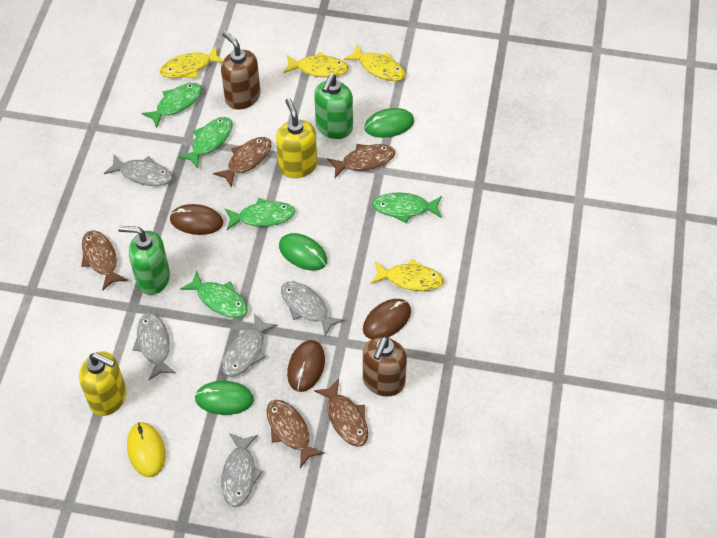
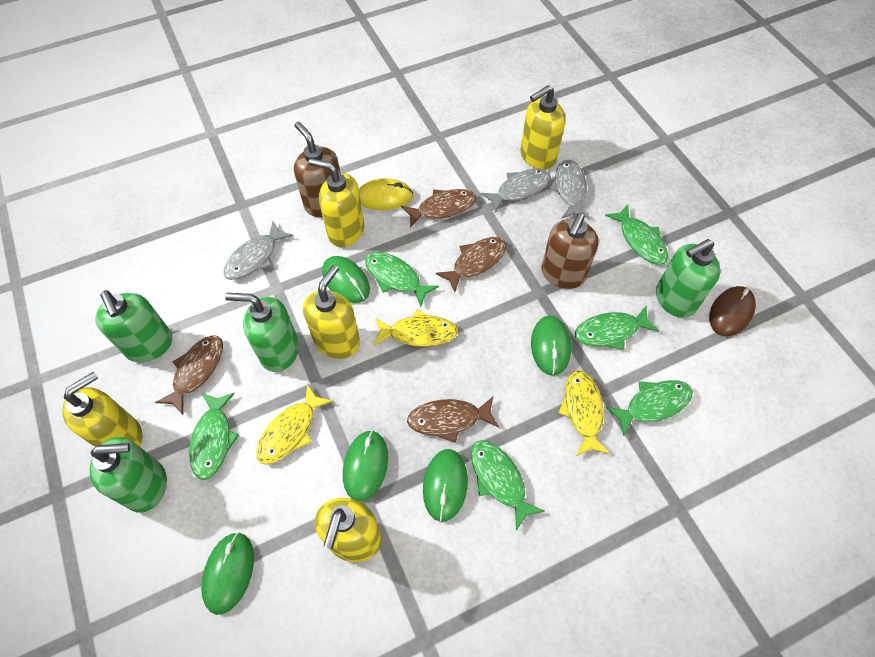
brown fish: [81,230,127,291] [213,137,271,188] [267,400,325,468] [314,379,368,447] [327,144,395,178] = 5 -> [155,335,223,415] [401,189,476,228] [407,397,499,443] [435,237,506,292] = 4
brown mouse: [170,204,223,235] [287,340,325,392] [363,299,411,339] = 3 -> [709,286,756,336] = 1
green fish: [141,83,202,128] [178,117,233,169] [180,271,248,318] [225,198,295,230] [372,193,442,223] = 5 -> [189,393,239,480] [365,252,439,307] [471,440,545,531] [575,306,659,350] [605,205,668,265] [606,380,693,437] = 6
green mouse: [195,381,254,415] [279,233,327,271] [364,108,414,138] = 3 -> [201,532,254,615] [322,256,370,303] [343,430,388,501] [423,449,468,522] [531,316,571,376] = 5
green soap dispenser: [118,226,170,295] [314,74,353,139] = 2 -> [90,437,167,513] [95,290,172,363] [225,293,299,372] [656,239,720,318] = 4
grey fish: [104,155,173,186] [133,313,176,380] [221,433,263,507] [222,313,277,377] [281,282,344,337] = 5 -> [224,221,293,280] [481,169,551,213] [549,160,590,218] = 3
yellow fish: [160,46,223,78] [283,52,349,77] [344,44,406,81] [371,259,444,291] = 4 -> [256,383,333,465] [373,309,458,347] [558,370,610,456] = 3
yellow soap dispenser: [79,352,126,416] [276,98,317,178] = 2 -> [62,372,143,447] [303,265,360,359] [309,158,364,247] [315,498,382,562] [521,85,565,170] = 5

